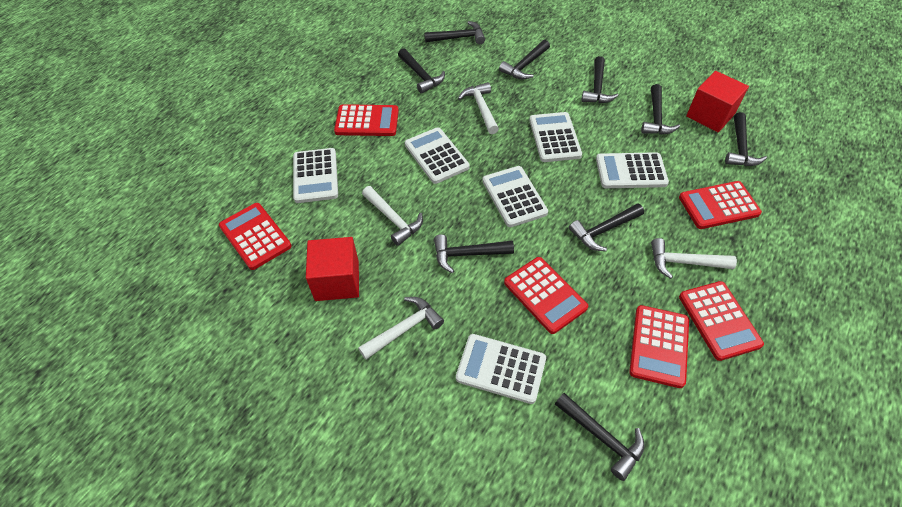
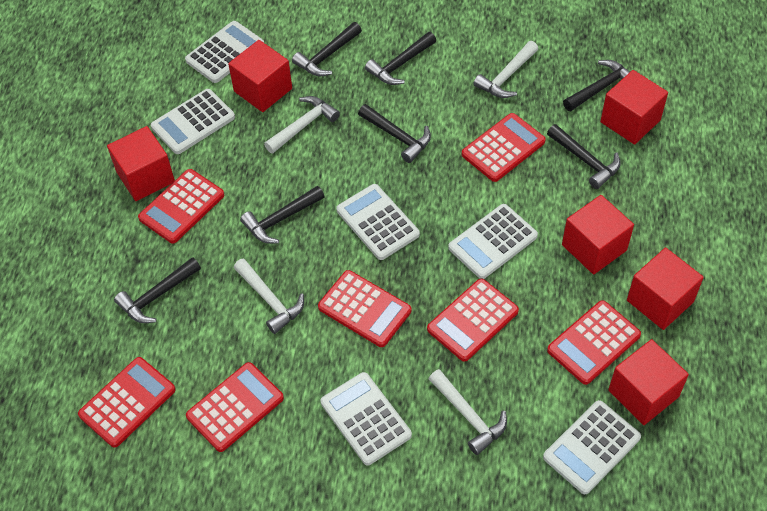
black hammer: [398,48,445,94] [424,21,485,44] [434,234,514,273] [499,40,550,80] [555,393,645,481] [569,203,644,251] [581,56,618,103] [641,84,680,135] [725,112,767,166] = 9 -> [114,257,201,323] [240,186,325,244] [292,22,362,76] [358,104,431,163] [365,32,436,85] [547,124,621,189] [563,60,630,111] = 7
red calculator: [219,203,292,270] [334,104,399,136] [504,257,588,334] [629,305,689,388] [679,181,762,229] [679,281,764,361] = 6 -> [78,357,176,448] [138,169,224,243] [186,362,284,452] [318,270,411,347] [427,278,519,362] [462,113,546,182] [547,300,641,385] = 7
red cube: [306,237,359,301] [686,71,749,132] = 2 -> [107,126,175,201] [228,40,292,112] [562,195,634,275] [600,70,668,145] [608,339,689,425] [627,248,704,330] = 6

